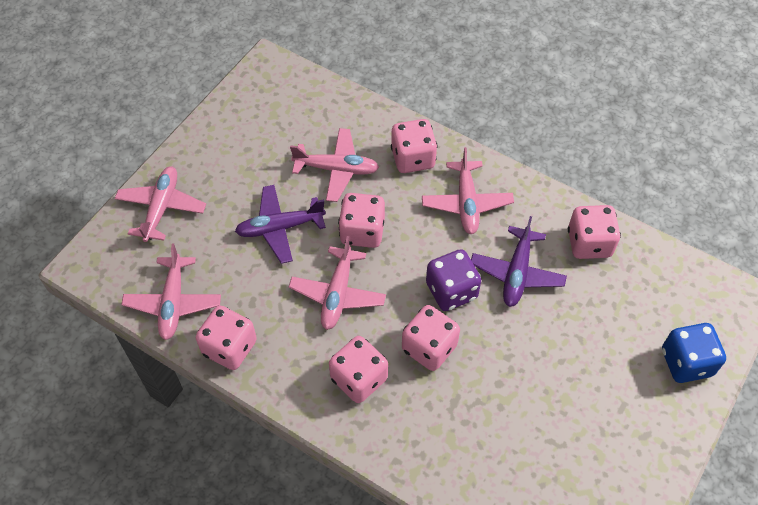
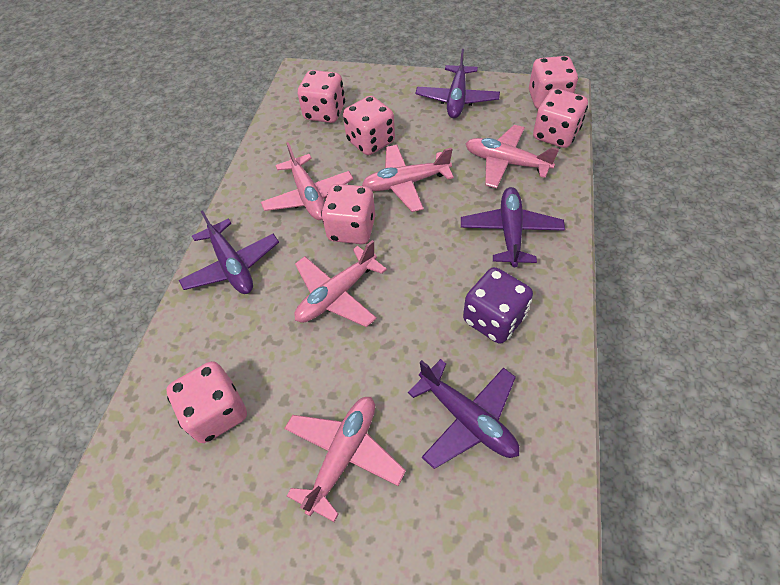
blue dice: [662,323,726,383] = 1 -> none = 0
purple plane: [235,185,326,264] [471,216,567,307] = 2 -> [179,210,279,294] [408,359,520,469] [416,49,500,118] [461,187,565,267] = 4

